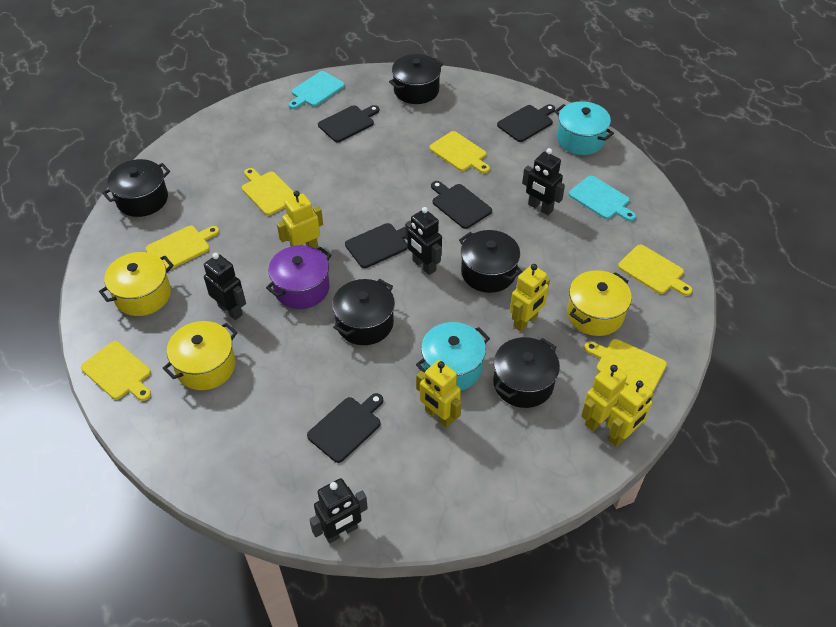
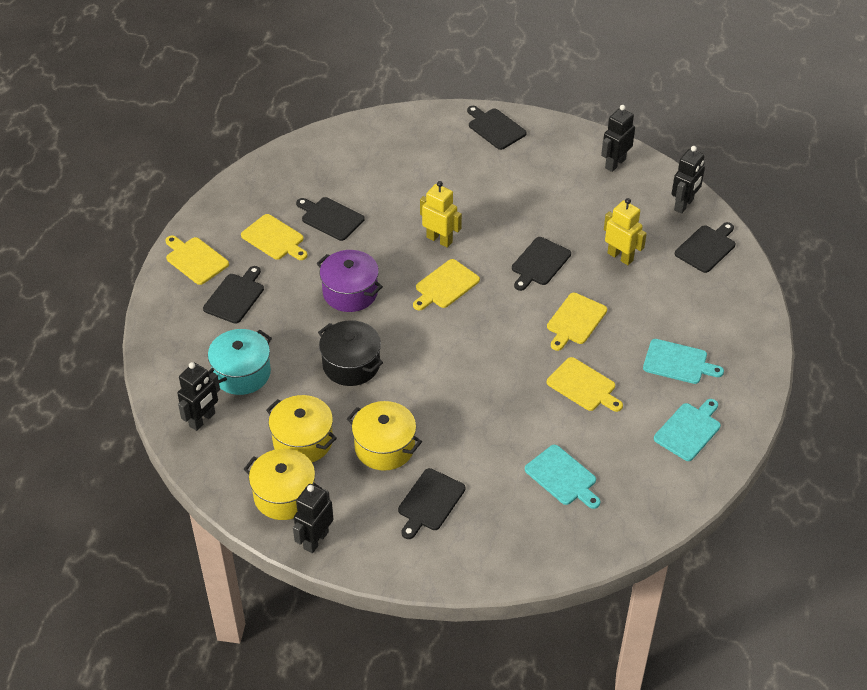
black cutting board: [307,393,383,463] [318,105,379,142] [345,223,408,268] [431,181,492,229] [497,104,555,142] = 5 -> [203,266,264,324] [296,197,365,241] [398,468,465,539] [467,106,527,150] [512,237,571,291] [675,222,735,273] = 6
black pot: [102,159,170,217] [332,279,395,345] [389,54,443,104] [459,230,522,293] [493,337,560,408] = 5 -> [318,320,383,386] = 1
turquoise cutting board: [289,71,345,109] [569,176,636,221] = 2 -> [525,445,601,509] [643,339,724,384] [654,399,721,461] = 3
turquoise pot: [416,322,490,390] [555,101,614,155] = 2 -> [208,329,272,395] = 1
yellow cutting board: [81,341,151,401] [145,226,219,270] [242,168,294,215] [429,131,490,173] [584,339,667,392] [618,245,693,296] = 6 -> [165,236,229,285] [241,214,308,260] [413,259,480,311] [547,293,607,351] [547,357,623,412] = 5
yellow robot: [277,191,323,248] [416,360,462,428] [510,264,550,332] [581,363,627,431] [607,379,654,447] = 5 -> [420,181,462,248] [604,198,647,265] = 2

